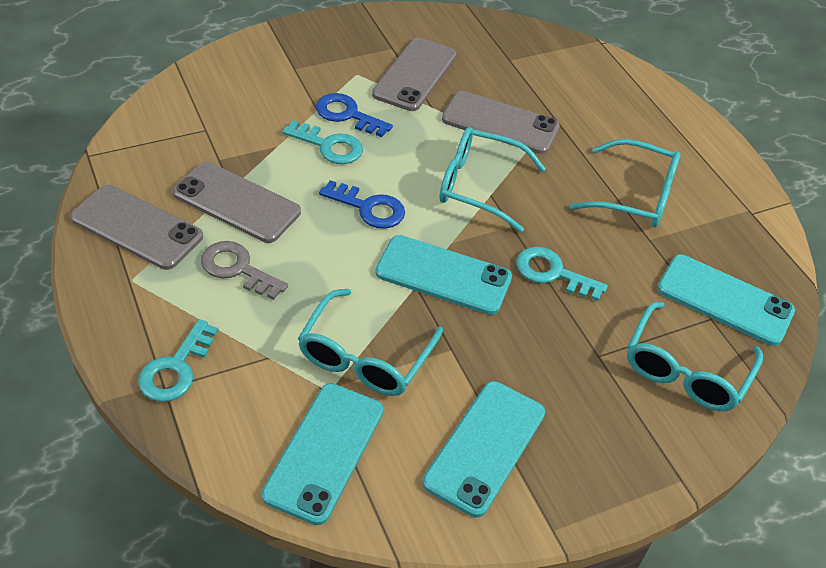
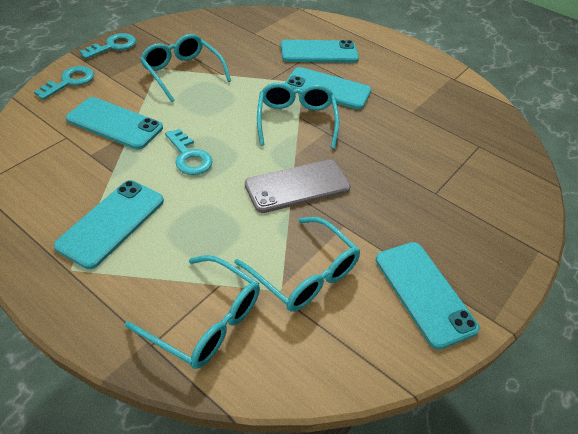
blue key: [316,93,393,137] [319,180,405,229] = 2 -> none = 0
grey key: [201,241,288,300] = 1 -> none = 0
grey phone: [70,185,203,270] [173,162,301,243] [372,37,457,111] [442,91,560,154] = 4 -> [245,160,351,213] = 1
turquoise phone: [262,383,383,525] [375,235,512,315] [423,381,545,517] [657,254,795,346] = 4 -> [54,180,164,269] [66,97,163,150] [281,40,359,63] [285,67,371,109] [376,242,480,350] = 5

